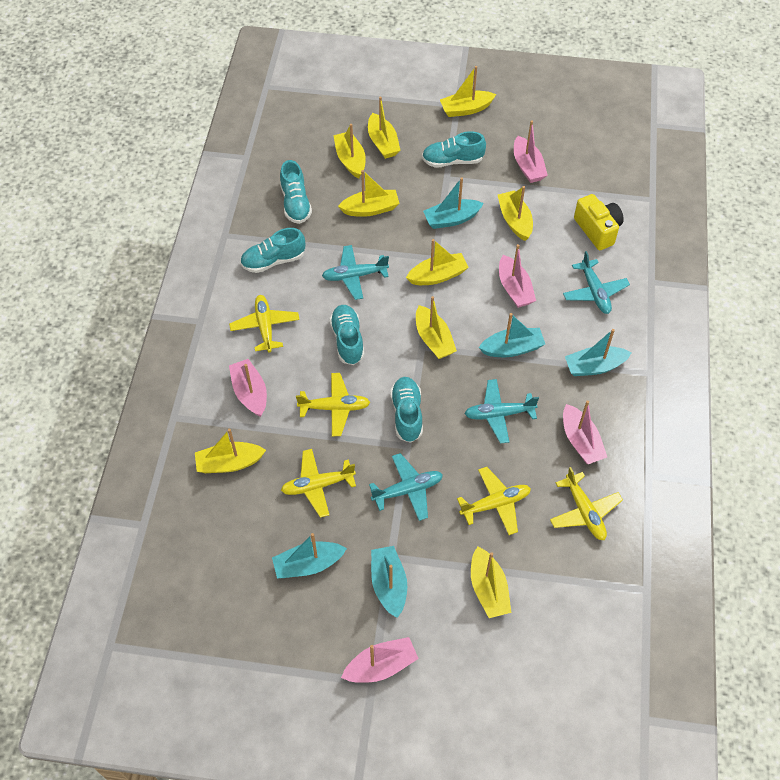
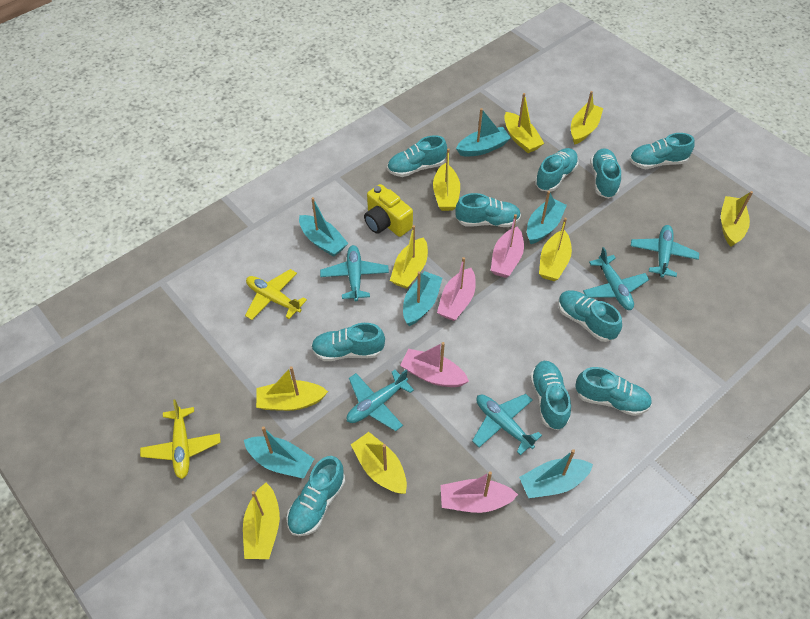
pink boat: [229,359,267,417] [341,637,419,683] [499,244,536,308] [514,120,548,183] [563,401,607,464] = 5 -> [400,342,469,387] [437,257,476,321] [441,471,518,513] [491,214,524,278] = 4
turquoise boat: [272,533,347,579] [371,546,407,618] [423,177,484,229] [479,313,545,357] [565,329,631,376] = 5 -> [244,426,314,479] [299,197,348,257] [403,271,442,326] [456,108,511,157] [519,449,593,498] [527,191,567,244] = 6
turquoise plane: [322,245,389,300] [369,453,443,521] [465,379,539,443] [563,251,630,314] = 4 -> [320,245,389,301] [347,369,414,431] [472,394,542,455] [583,247,649,310] [631,225,699,278] = 5
turquoise shoe: [240,228,305,273] [280,160,312,224] [329,305,364,365] [390,377,423,443] [422,131,486,168] = 5 -> [286,456,345,536] [311,323,385,361] [387,135,447,177] [455,193,521,227] [530,361,571,430] [535,148,579,192] [558,290,622,342] [575,367,652,416] [590,148,621,199] [629,133,695,169] = 10
yellow plane: [229,295,300,352] [281,449,356,518] [296,373,370,436] [457,467,531,535] [550,467,623,540] = 5 -> [140,399,221,479] [245,269,307,320] = 2

